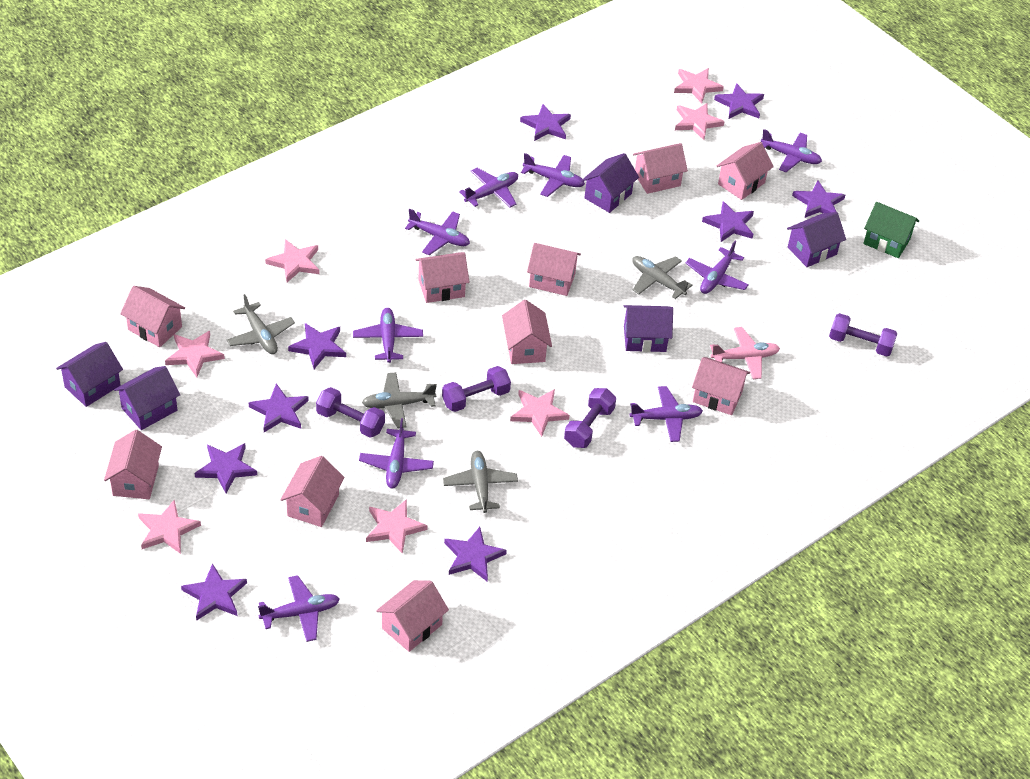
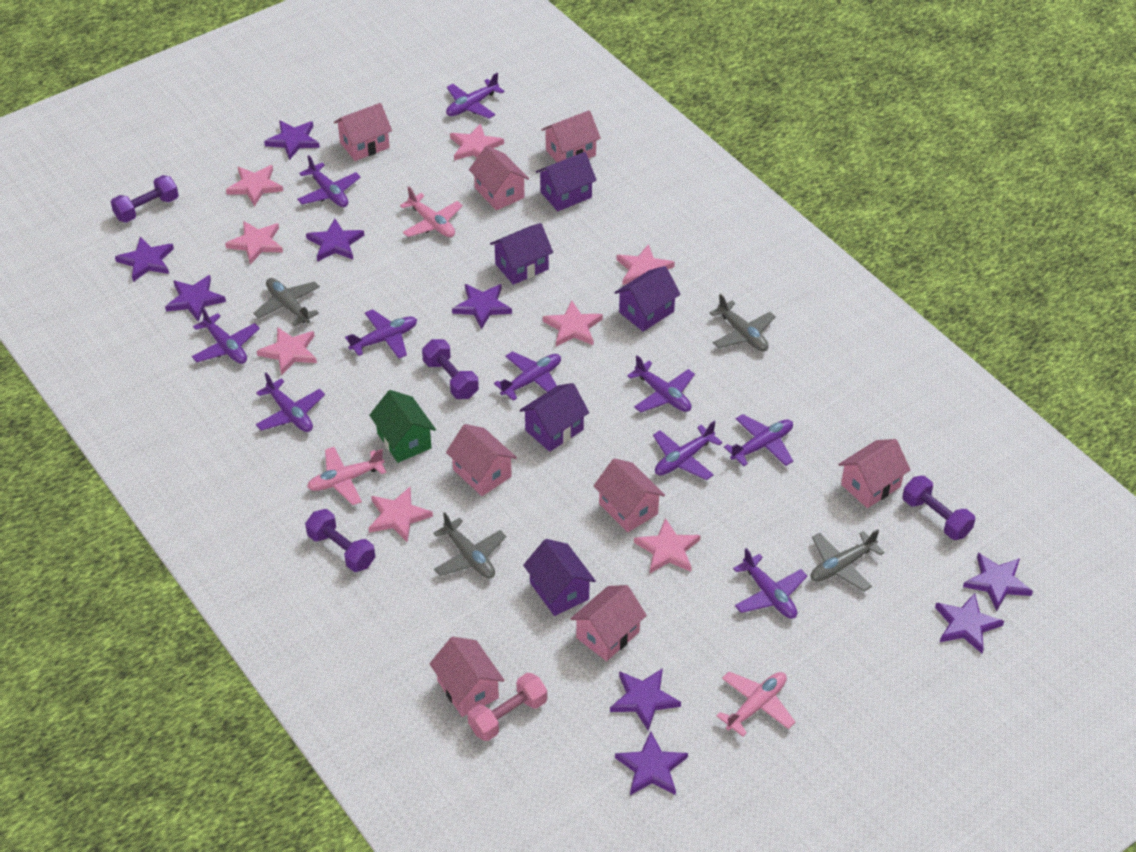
pink dumbbell: none = 0 -> [468,673,547,741] = 1
pink house: [104,430,162,499] [120,286,185,347] [280,456,345,527] [376,580,449,652] [415,252,470,303] [502,300,552,364] [527,243,581,296] [633,143,688,194] [692,357,750,415] [717,142,774,200] = 10 -> [334,103,392,161] [429,637,505,717] [446,424,517,496] [469,146,529,210] [541,110,601,162] [570,585,647,661] [593,458,665,532] [838,439,911,508] = 8
pink plane: [710,327,780,379] = 1 -> [307,447,386,505] [400,187,463,237] [717,672,795,737] = 3
pink star: [138,499,201,554] [165,331,225,377] [265,239,320,282] [366,499,428,554] [510,389,570,437] [674,68,724,103] [675,103,725,140] = 7 -> [225,221,283,264] [226,165,283,207] [257,327,317,376] [369,487,433,542] [450,123,504,160] [543,300,603,346] [616,244,675,285] [634,518,701,573] = 8
purple plane: [258,575,340,642] [353,308,423,363] [359,418,434,489] [405,209,470,255] [459,168,518,207] [521,153,585,197] [630,386,703,442] [686,241,749,294] [761,129,822,172] = 9 -> [192,307,260,364] [256,373,325,432] [297,155,361,207] [345,309,417,359] [446,73,505,119] [494,351,561,401] [627,355,695,412] [653,421,723,480] [724,414,793,466] [733,548,807,619] = 10

